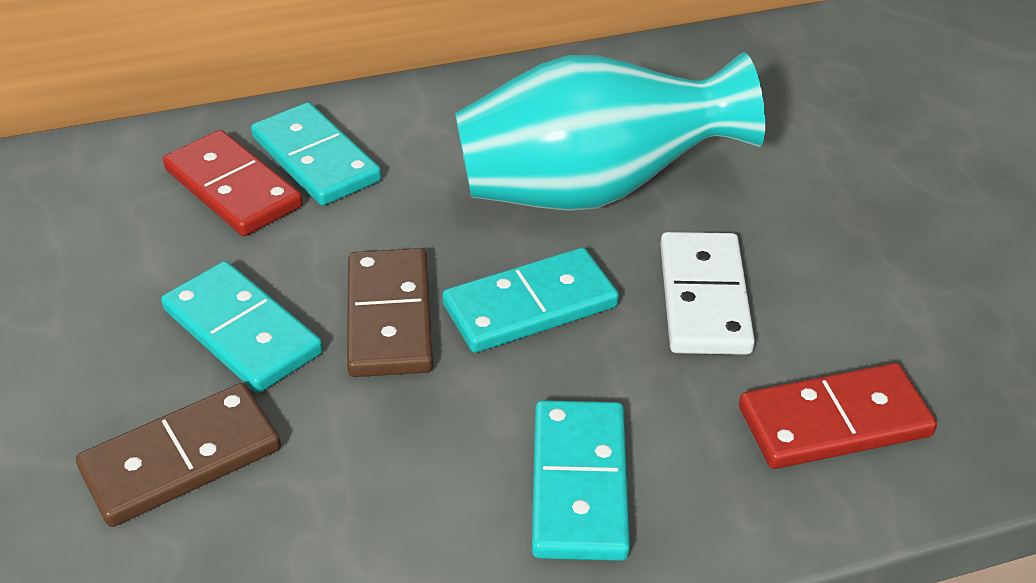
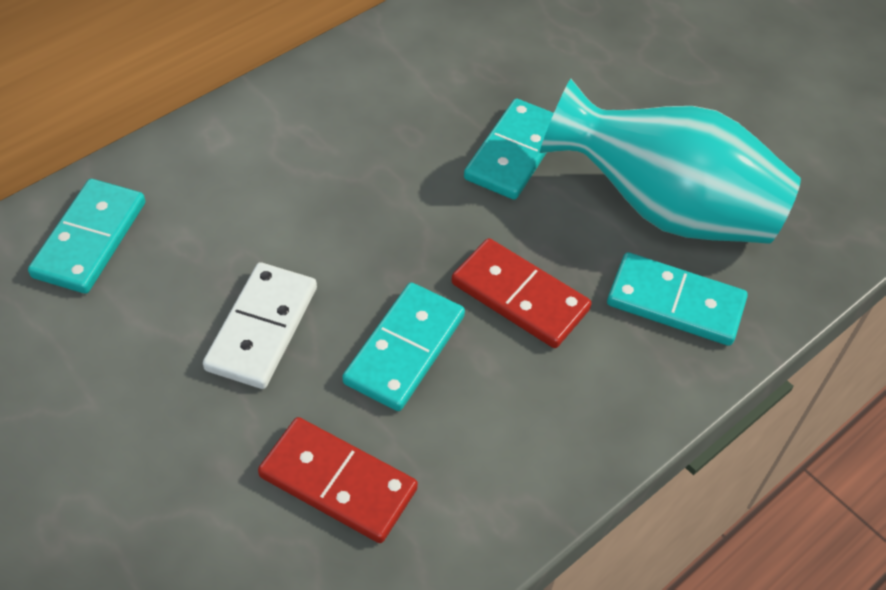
brown domino: [76,383,281,527] [347,248,433,377] = 2 -> none = 0

